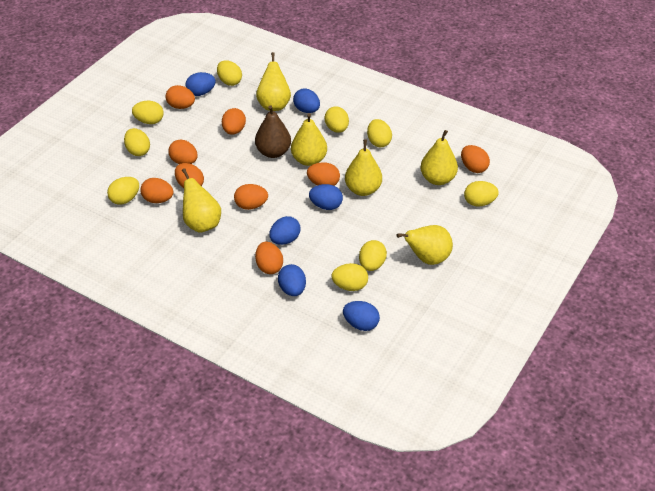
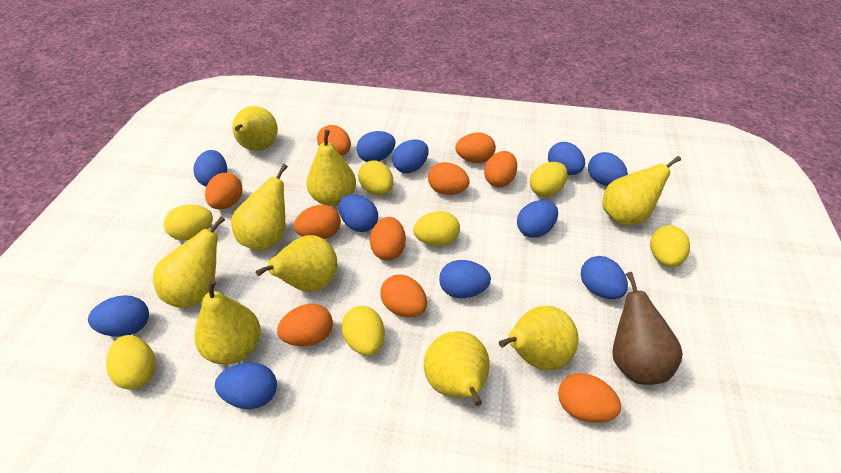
blue egg: [185,72,216,96] [269,216,300,245] [278,264,306,296] [293,88,320,113] [309,184,343,210] [343,301,380,331] = 6 -> [88,295,149,337] [194,150,227,187] [215,363,277,409] [338,194,378,232] [356,131,396,162] [392,139,429,173] [439,260,491,298] [517,200,558,238] [548,142,585,175] [581,256,628,299] [588,152,628,186] = 11
orange egg: [140,178,174,203] [166,85,195,109] [168,139,198,164] [175,163,204,188] [222,108,246,135] [234,184,268,210] [255,242,283,274] [307,162,340,186] [461,145,490,173] = 9 -> [205,173,243,209] [277,304,333,347] [294,205,341,239] [317,125,351,156] [370,217,406,260] [380,275,427,317] [428,162,470,195] [455,133,496,163] [484,151,517,187] [558,373,621,423] = 10
yellow egg: [107,177,139,205] [124,128,150,156] [132,101,164,124] [217,60,242,86] [325,106,349,133] [331,263,368,291] [359,240,387,271] [367,119,392,147] [464,181,499,207] = 9 -> [106,335,156,390] [164,205,213,241] [341,306,385,356] [358,161,394,195] [413,211,460,246] [530,162,568,197] [650,225,690,267] = 7
yellow pear: [182,168,221,233] [256,52,291,111] [291,113,327,166] [345,139,382,196] [396,225,453,265] [420,130,458,185] = 6 -> [153,216,225,308] [195,279,261,365] [231,164,288,251] [232,106,278,151] [256,235,338,292] [307,130,356,206] [424,331,489,406] [499,306,579,370] [603,156,681,226] = 9

